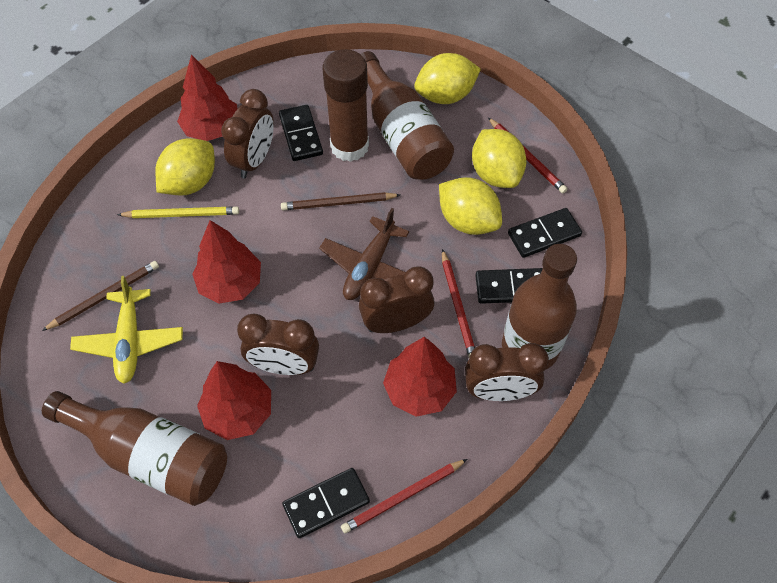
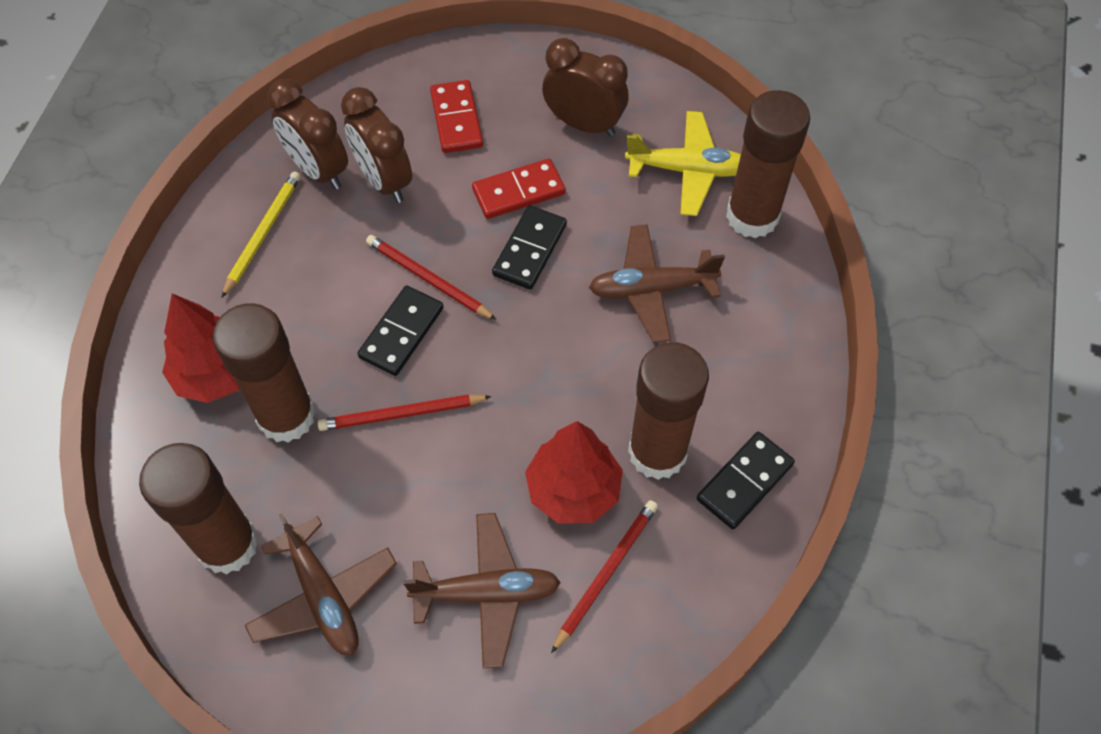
black domino: [279,105,323,161] [282,468,370,538] [475,268,543,304] [508,208,582,258] = 4 -> [357,286,443,376] [492,205,567,290] [697,432,795,529] = 3
brown bottle: [42,391,227,506] [361,51,454,180] [502,244,577,369] = 3 -> none = 0
brown clock: [221,89,274,178] [237,314,319,375] [359,266,434,333] [465,343,549,401] = 4 -> [267,79,348,190] [341,87,412,203] [542,38,629,136] = 3
brown glue stick: [322,49,369,162] = 1 -> [139,443,259,574] [213,303,316,443] [628,342,709,480] [726,90,810,238] = 4
brown pencil: [42,261,159,331] [281,192,400,210] = 2 -> none = 0
brown plane: [319,208,409,300] = 1 -> [245,513,397,655] [403,513,561,668] [589,225,725,343] = 3
red domino: none = 0 -> [430,80,483,153] [472,158,566,219] = 2
red tree: [177,54,238,141] [192,220,261,304] [197,361,271,440] [383,337,457,417] = 4 -> [162,294,240,403] [525,421,623,524] = 2
yellow lemon: [155,138,215,195] [414,53,481,104] [439,177,502,235] [472,129,526,188] = 4 -> none = 0

